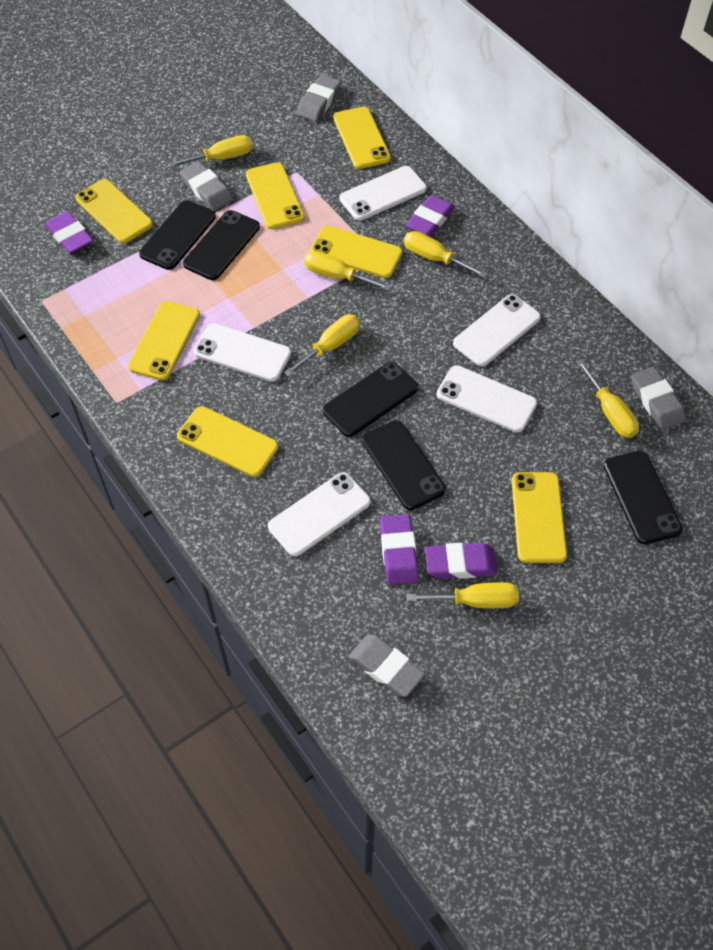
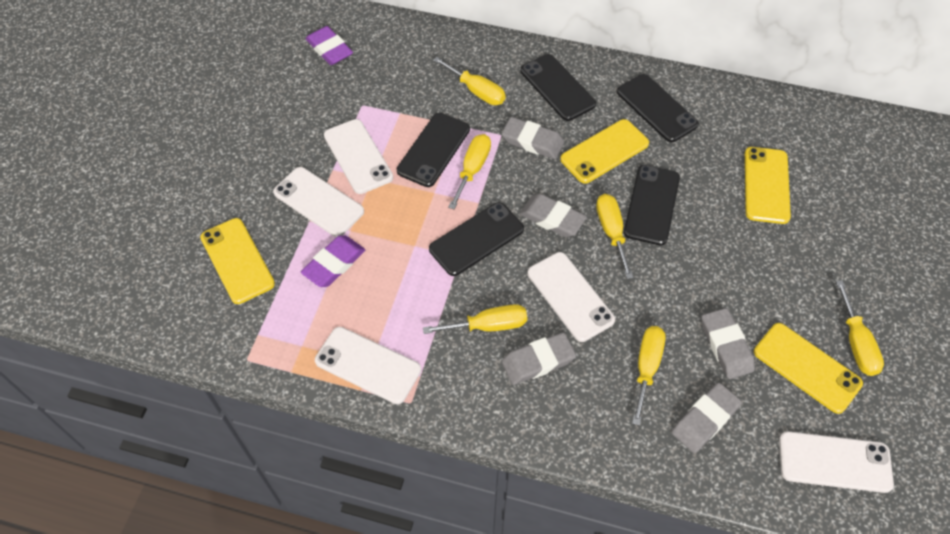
grey eraser: [180,161,233,211] [297,75,341,122] [349,634,425,697] [631,367,686,430] = 4 -> [502,117,564,159] [502,332,576,385] [519,194,587,237] [672,382,742,453] [701,308,755,379] = 5
purple eraser: [45,211,93,254] [380,514,418,585] [406,195,455,237] [425,543,498,579] = 4 -> [301,235,365,287] [305,26,353,65] = 2
yellow phone: [75,179,153,243] [128,301,200,380] [177,406,278,477] [246,162,305,229] [310,226,402,278] [333,107,391,169] [512,472,567,563] = 7 -> [200,218,275,304] [560,119,649,184] [745,147,791,224] [754,323,863,414] = 4

